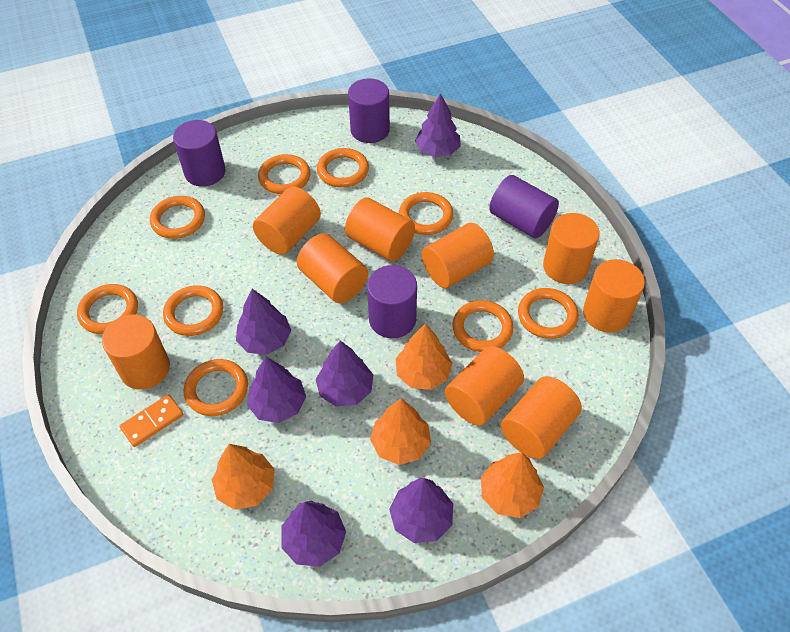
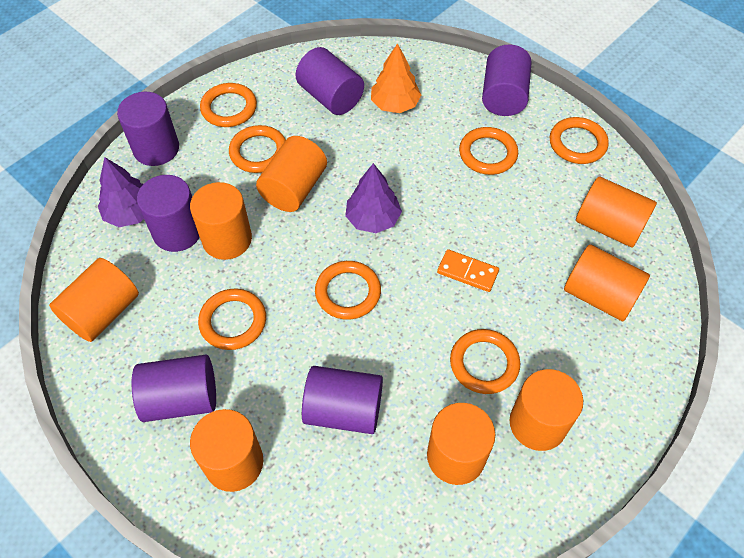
orange cylinder: [102,314,170,390] [253,186,321,255] [297,233,368,303] [345,198,415,261] [422,223,494,288] [445,346,524,426] [501,376,582,459] [543,213,600,284] [583,259,645,333] = 9 -> [49,258,139,342] [190,182,252,260] [190,409,263,492] [256,136,327,212] [427,403,495,485] [510,369,583,451] [564,244,650,321] [576,177,657,248] = 8
orange ring: [77,284,138,334] [150,196,205,239] [163,285,223,336] [184,359,248,416] [258,154,311,194] [317,148,369,188] [399,192,454,235] [452,300,514,352] [518,288,579,339] = 9 -> [198,289,266,350] [200,83,257,127] [229,125,286,173] [315,261,381,320] [450,329,520,394] [459,127,518,175] [550,117,609,164] = 7
orange tree: [212,444,275,510] [370,398,431,465] [395,324,452,390] [481,452,544,518] = 4 -> [371,43,421,113] = 1
purple cylinder: [173,120,226,186] [348,78,390,143] [367,265,417,338] [489,175,559,238] = 4 -> [117,92,179,166] [132,355,216,422] [137,175,200,252] [296,47,364,115] [302,366,383,434] [482,44,531,116] = 6
purple tree: [236,289,291,355] [247,357,306,423] [281,500,346,567] [316,341,373,407] [389,478,453,543] [415,93,461,157] = 6 -> [98,157,144,227] [345,163,402,233] = 2

